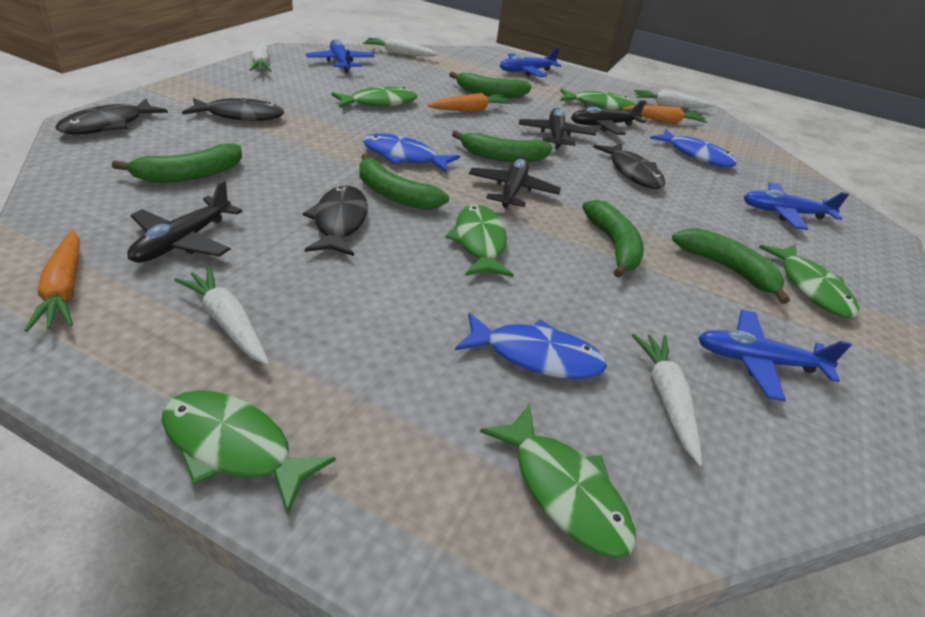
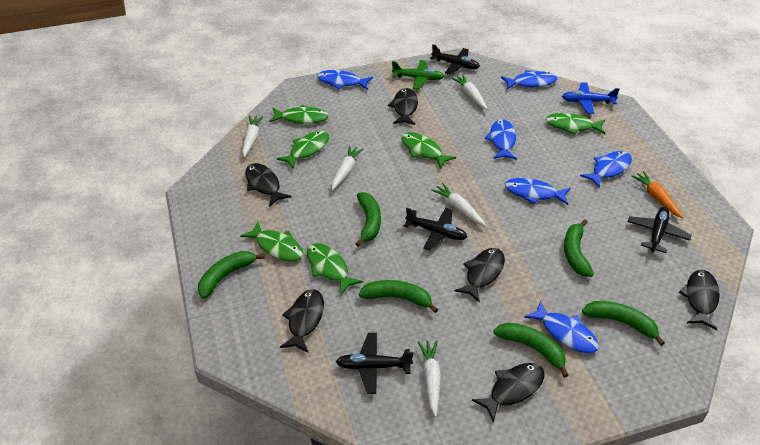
black fish: [56,98,168,134] [182,98,284,121] [303,186,368,256] [593,143,665,189] = 4 -> [245,163,291,206] [280,289,324,353] [388,88,418,125] [455,248,505,303] [472,363,545,423] [679,270,720,330] = 6
blue fish: [363,133,460,173] [455,313,607,379] [650,129,737,167] = 3 -> [317,70,373,90] [485,119,517,160] [501,70,557,89] [505,178,570,205] [524,300,599,353] [580,151,632,188] = 6
blue plane: [306,40,375,73] [500,48,561,77] [698,310,852,401] [744,182,849,230] = 4 -> [562,82,620,114] = 1
green plane: none = 0 -> [392,60,444,89] = 1
orange carrot: [24,230,80,332] [427,93,512,112] [622,105,708,124] = 3 -> [631,171,683,218] = 1

